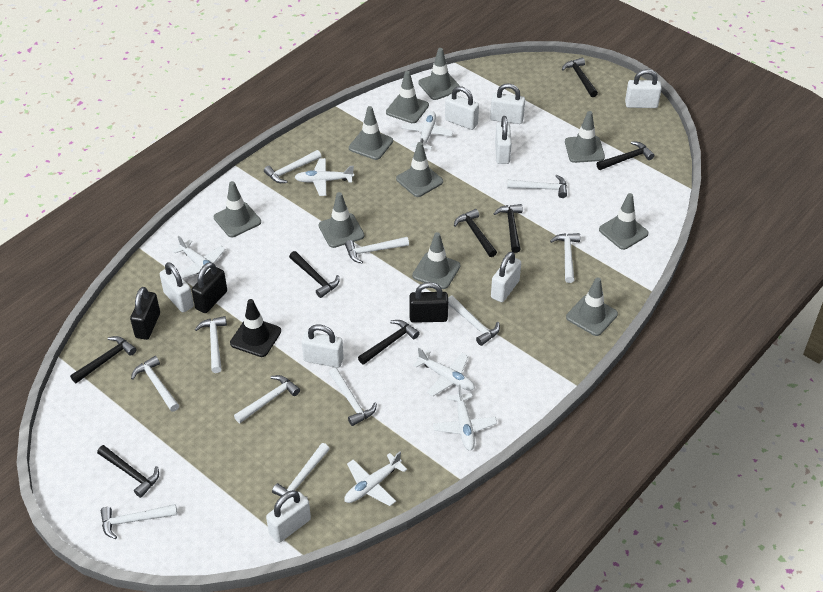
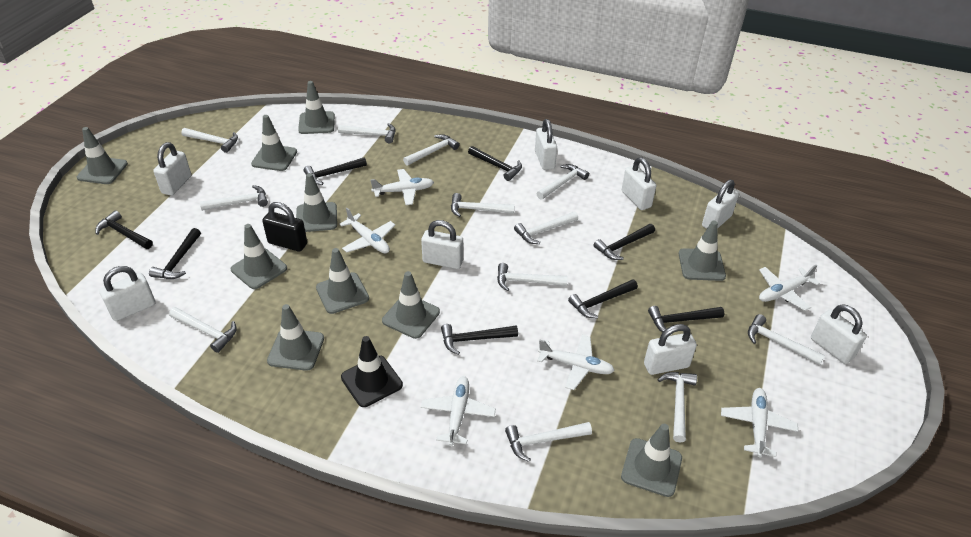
black padlock: [130,287,160,340] [192,262,227,313] [409,282,448,323] = 3 -> [262,202,307,252] = 1
white hammer: [100,504,177,539] [131,356,179,412] [195,316,227,373] [234,375,300,423] [264,150,321,183] [272,443,330,499] [329,368,377,426] [345,237,409,264] [448,296,500,346] [507,175,567,198] [550,233,580,283] = 11 -> [169,307,237,353] [181,128,238,153] [200,185,268,211] [338,123,395,143] [403,134,460,166] [451,193,515,217] [497,263,568,291] [505,422,592,462] [514,211,578,244] [536,164,589,200] [658,372,697,443] [748,314,825,365] = 12

